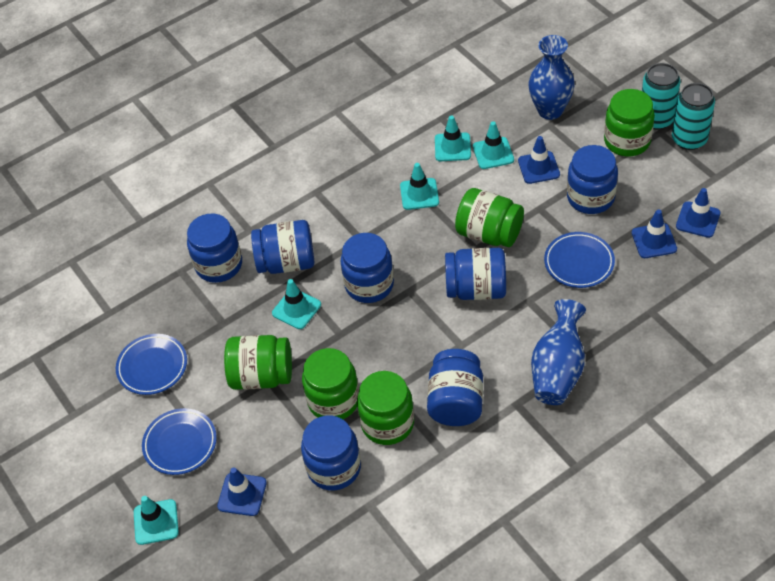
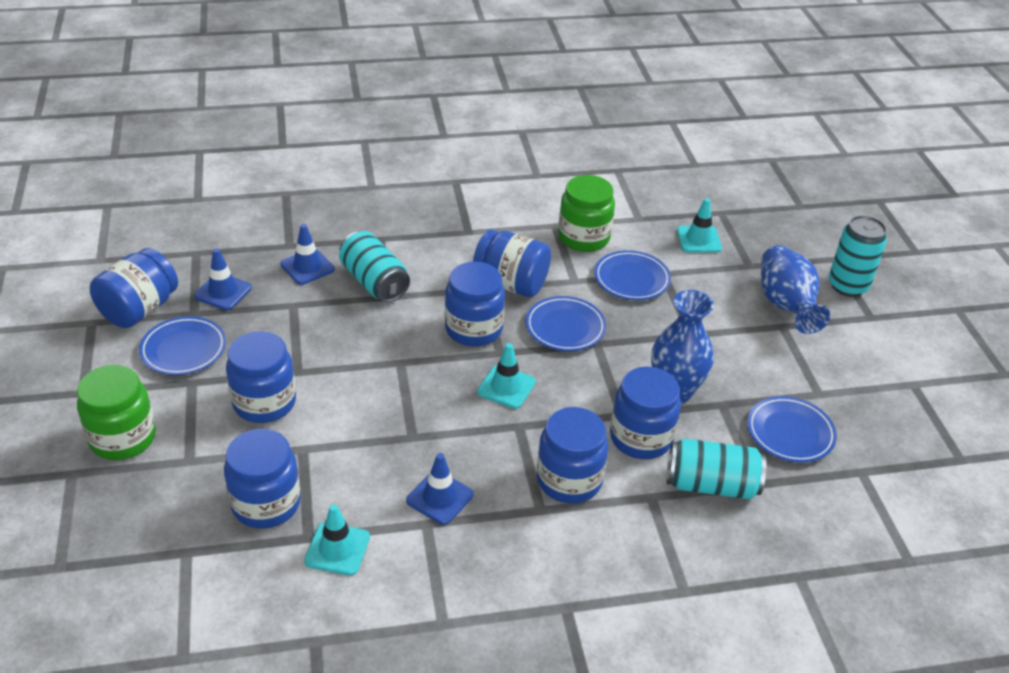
blue plate: [116,334,187,395] [142,408,217,475] [544,232,615,288] = 3 -> [139,316,226,375] [526,296,606,351] [594,250,671,300] [747,396,837,463] = 4
blue traffic cone: [217,467,267,516] [518,136,560,184] [632,209,677,258] [676,188,720,238] = 4 -> [194,248,252,310] [280,224,335,285] [406,453,474,525] = 3
green jar: [224,335,292,390] [302,348,359,419] [357,371,414,445] [455,188,524,247] [604,89,655,156] = 5 -> [77,365,156,460] [558,175,615,252] = 2
turquoise can: [642,63,680,130] [672,83,715,150] = 2 -> [339,231,410,302] [667,439,766,499] [829,215,887,297] = 3
turquoise traffic cone: [134,496,179,545] [272,279,321,329] [400,163,439,210] [435,116,471,161] [473,121,514,169] = 5 -> [304,504,370,576] [477,343,536,409] [677,198,722,253] = 3

